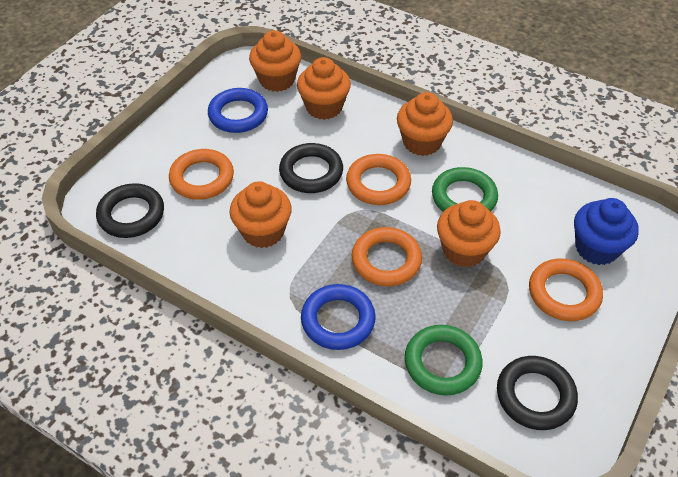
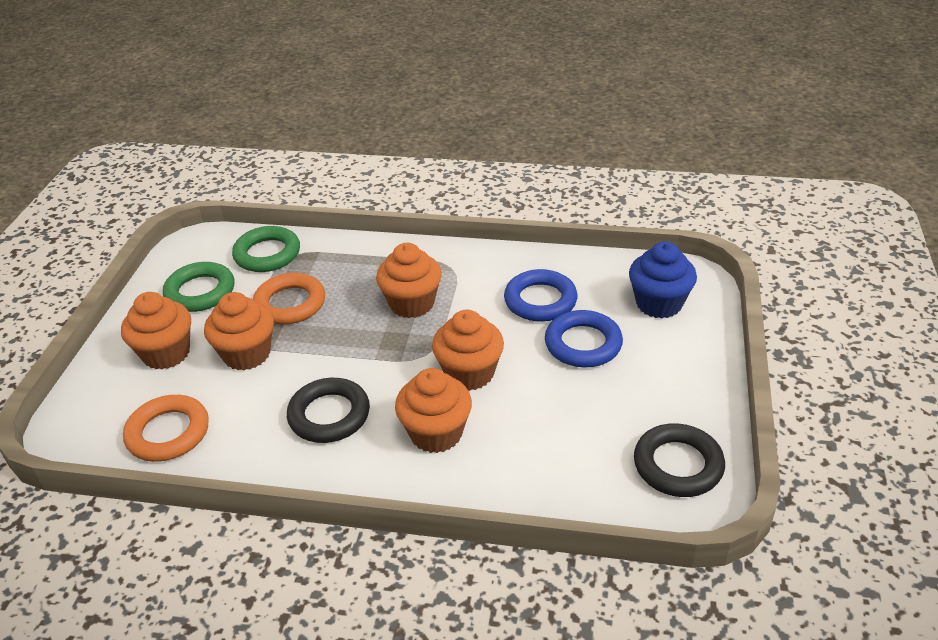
black ring: [96,183,164,238] [279,143,343,193] [497,356,578,430] = 3 -> [287,378,370,443] [634,423,725,497] = 2
orange ring: [169,149,234,200] [346,154,411,205] [352,227,422,286] [529,258,603,321] = 4 -> [123,395,209,462] [253,273,325,325] = 2

